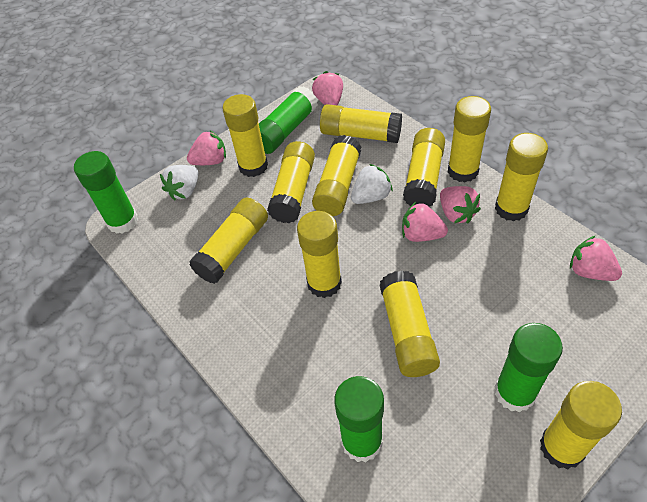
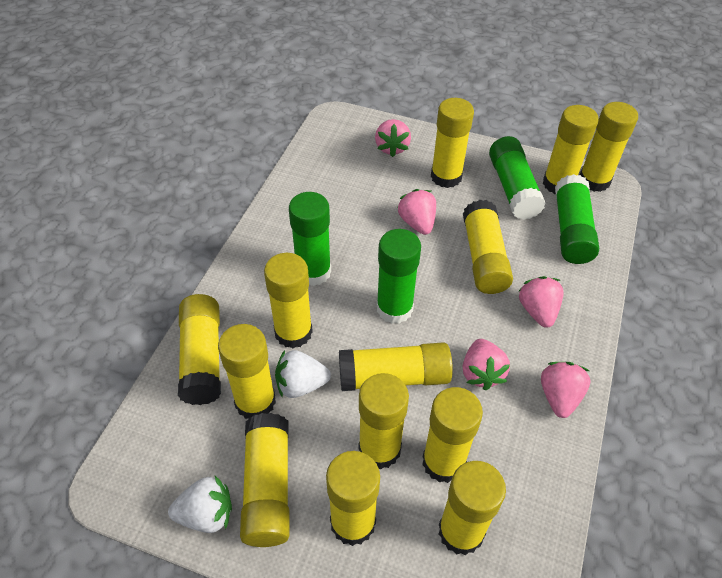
yellow glue stick: [189,198,268,284] [222,94,268,177] [267,141,315,223] [297,211,342,298] [312,135,361,216] [320,104,402,143] [379,270,440,377] [403,128,445,207] [448,96,491,183] [495,133,548,221] [540,381,622,470] = 11 -> [178,294,221,405] [218,324,276,419] [240,413,290,547] [264,253,313,348] [326,451,380,546] [339,342,453,391] [359,373,409,470] [422,387,483,483] [431,98,474,188] [439,461,506,555] [463,200,513,294] [543,105,599,194] [580,102,638,192] = 13

